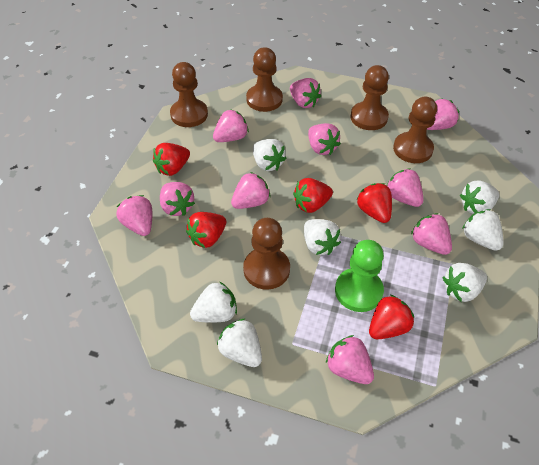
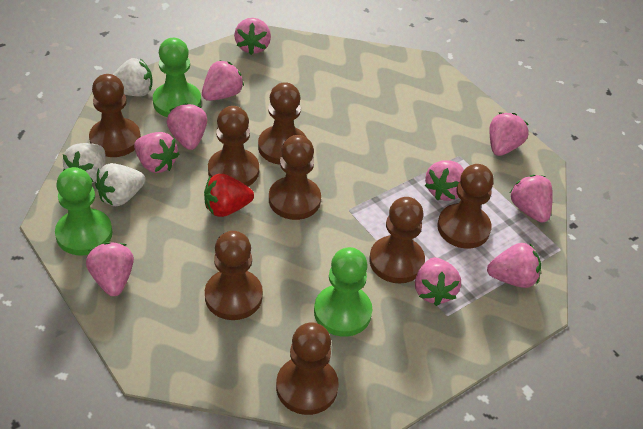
brown pawn: [170,62,208,127] [243,218,290,290] [246,47,283,112] [350,65,389,130] [393,97,437,163] = 5 -> [89,74,141,157] [205,231,263,320] [208,106,259,186] [258,82,307,165] [269,135,321,220] [276,323,339,415] [369,197,425,283] [437,164,494,249] = 8
green pawn: [335,240,384,312] = 1 -> [55,167,113,255] [153,38,201,117] [314,247,372,337] = 3
red strawberry: [153,143,190,176] [186,212,226,248] [293,178,333,213] [356,183,392,223] [369,295,414,339] = 5 -> [204,174,254,217] = 1
white strawberry: [190,281,237,323] [217,319,262,367] [253,139,287,171] [304,219,341,255] [442,263,487,302] [460,180,499,214] [462,209,503,251] = 7 -> [63,143,106,183] [95,163,146,206] [113,58,152,97] = 3

